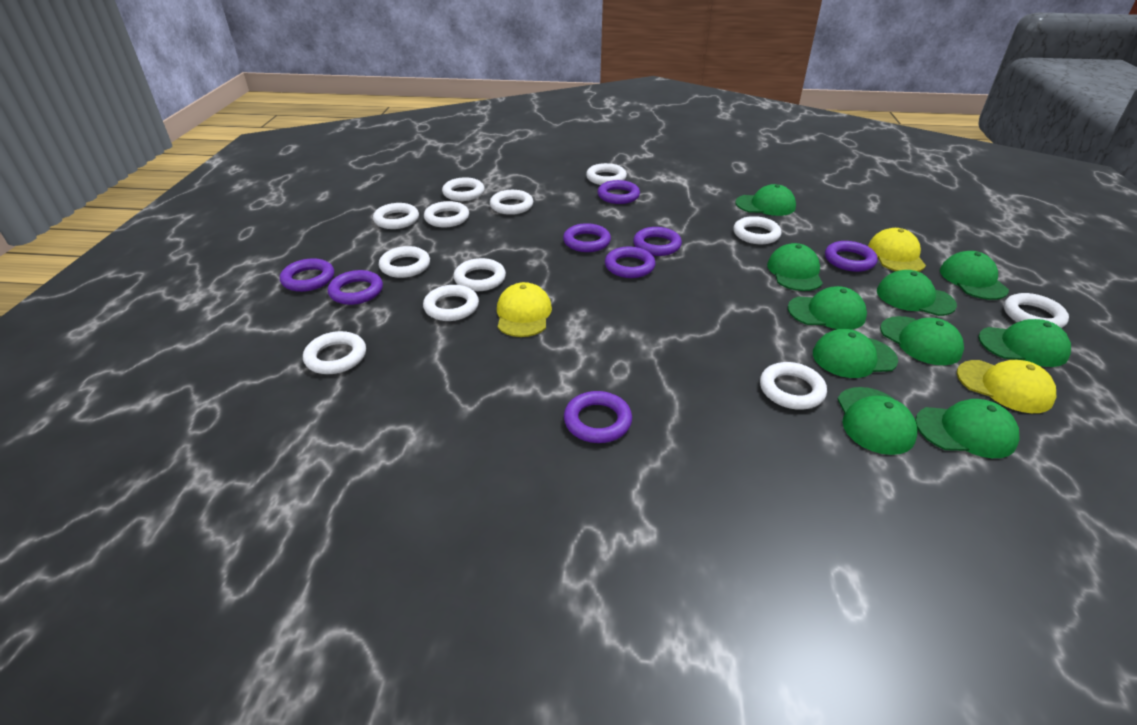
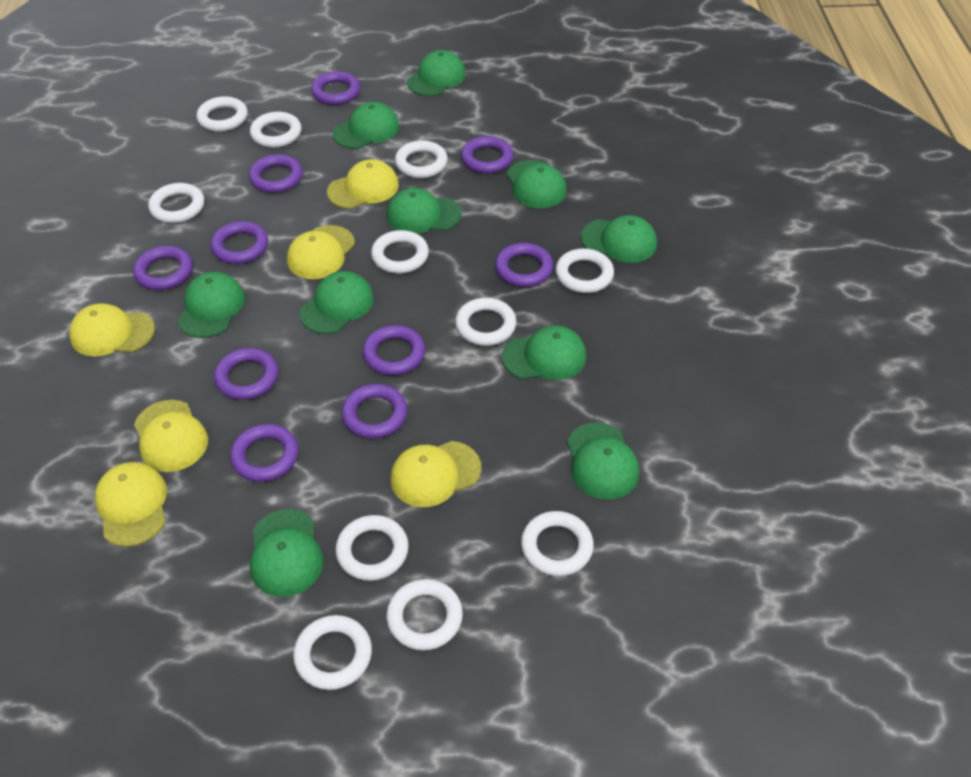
purple ring: [280,258,334,292] [328,270,383,305] [563,223,611,252] [564,391,632,443] [597,180,640,204] [605,247,655,278] [633,227,682,256] [825,241,878,272] = 8 -> [133,246,193,290] [210,221,268,264] [214,348,278,400] [230,424,299,482] [249,154,303,193] [311,71,360,105] [341,384,407,439] [362,325,425,375] [461,136,513,174] [495,243,553,287] = 10
white ring: [303,331,366,374] [373,203,419,229] [379,246,430,278] [423,285,479,321] [424,201,469,227] [442,177,485,201] [453,258,506,291] [490,190,533,215] [586,163,627,185] [733,216,782,244] [760,362,827,410] [1004,293,1069,328] = 12 -> [148,183,204,223] [196,96,248,132] [250,112,301,148] [293,615,372,690] [336,515,409,581] [371,230,429,274] [386,579,463,651] [395,140,448,178] [455,298,516,346] [521,511,594,576] [555,248,614,293] = 11
yellow cap: [497,282,552,337] [868,228,926,272] [957,360,1056,413] = 3 -> [69,303,155,356] [95,462,167,547] [134,400,208,472] [287,225,355,279] [327,159,399,209] [390,441,481,507] = 6

